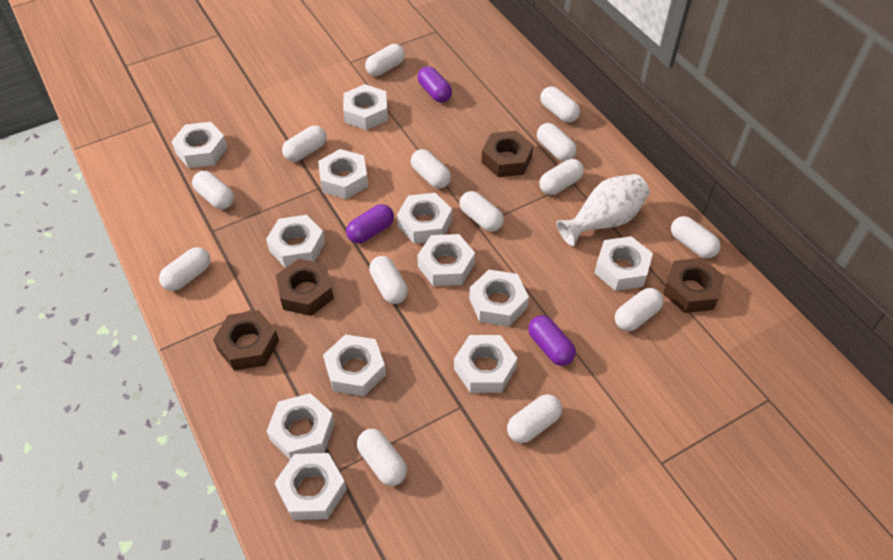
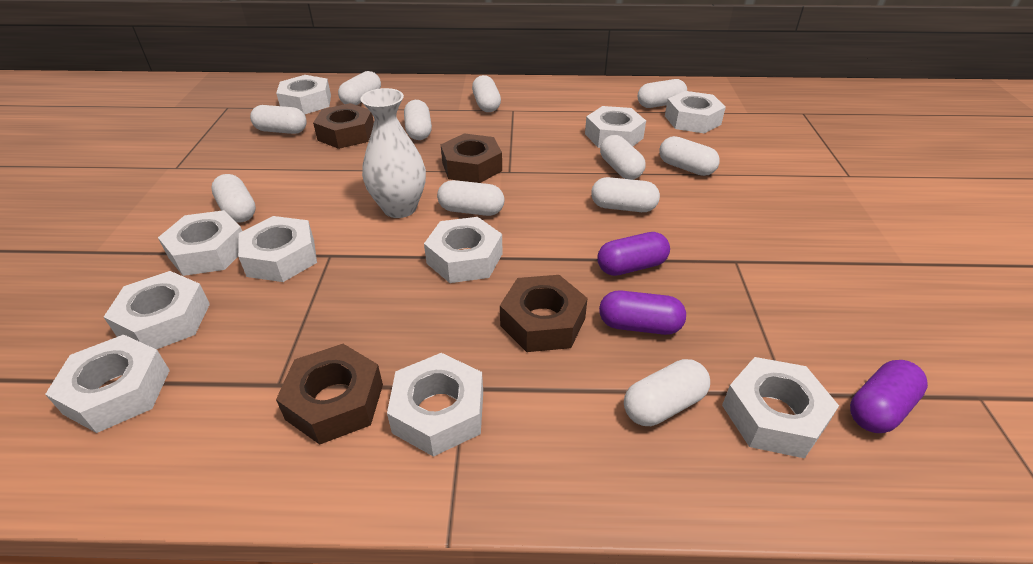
white capsule: [159,247,210,291] [192,171,234,209] [282,125,327,162] [357,429,407,486] [365,44,405,76] [369,256,408,304] [411,149,451,189] [459,191,504,232] [507,394,562,443] [537,123,577,162] [539,159,584,195] [540,86,580,123] [615,288,664,331] [671,216,721,258] = 14 -> [211,174,256,223] [250,105,306,134] [338,71,381,105] [404,100,432,140] [437,180,504,216] [472,75,501,112] [591,177,660,212] [600,135,646,180] [624,359,710,426] [638,79,687,108] [659,136,720,176] = 11
white nut: [171,122,227,168] [266,215,325,268] [267,393,335,459] [275,453,347,520] [318,149,368,199] [323,334,386,396] [343,84,388,130] [397,193,452,244] [417,234,475,286] [454,335,518,393] [469,270,529,327] [594,236,653,291] = 12 -> [45,335,170,433] [104,271,210,349] [158,210,242,276] [238,216,317,282] [276,75,331,115] [387,353,483,457] [424,217,503,283] [585,106,646,148] [665,91,726,133] [722,357,839,458] = 10

